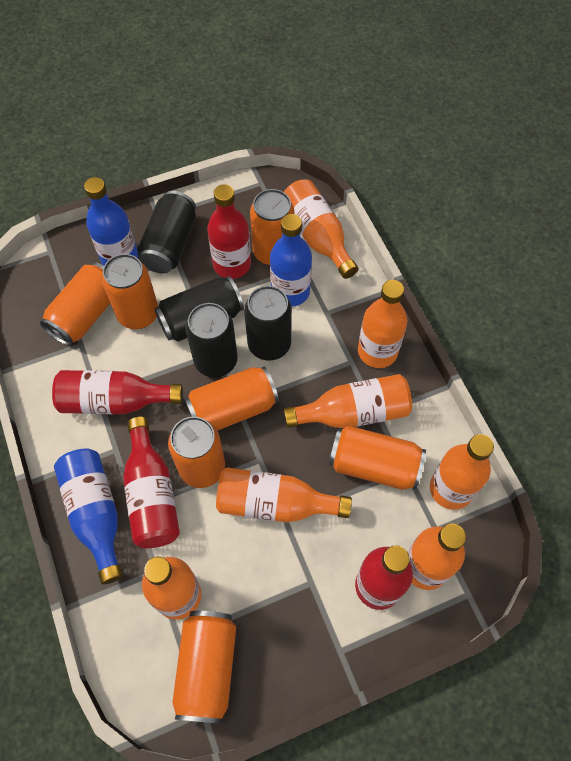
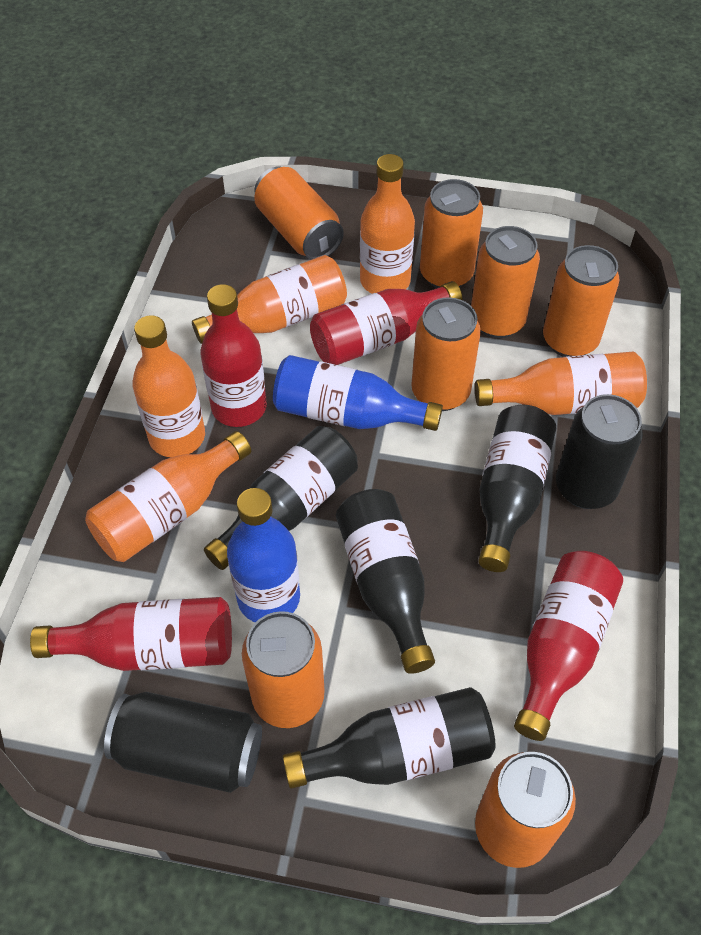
black bottle: none = 0 -> [204,426,358,570] [283,687,496,789] [336,489,435,674] [478,405,556,572] = 4
black can: [137,191,196,274] [155,276,244,342] [186,303,238,377] [244,286,292,360] = 4 -> [104,692,262,793] [556,394,643,509] = 2
blue bottle: [54,449,123,584] [84,177,138,266] [270,214,312,307] = 3 -> [227,488,300,623] [273,355,443,431] = 2
orange bottle: [142,557,201,620] [216,467,352,522] [283,374,412,428] [284,179,359,279] [358,280,407,368] [408,523,466,590] [430,434,494,510] = 7 -> [85,431,251,562] [132,315,205,457] [192,255,347,344] [360,154,415,294] [475,351,647,415] = 5

